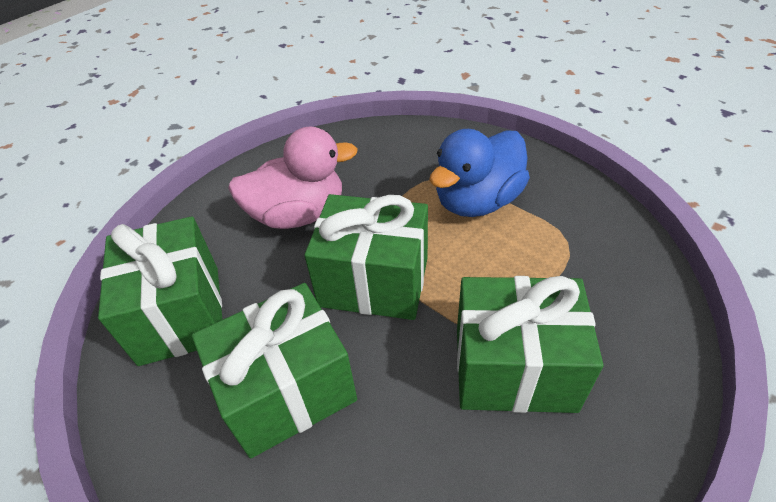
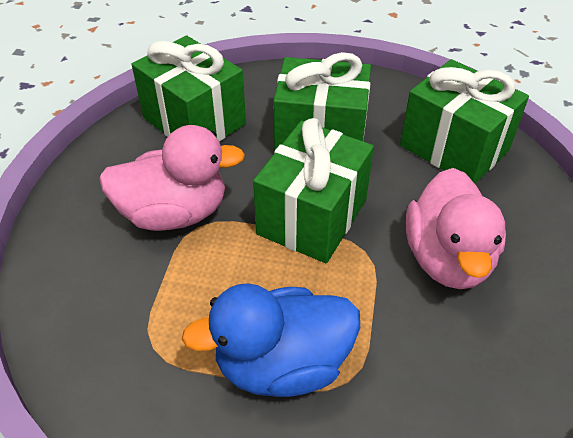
pink duck: [228,127,358,229] = 1 -> [99,125,245,231] [406,168,506,289] = 2

